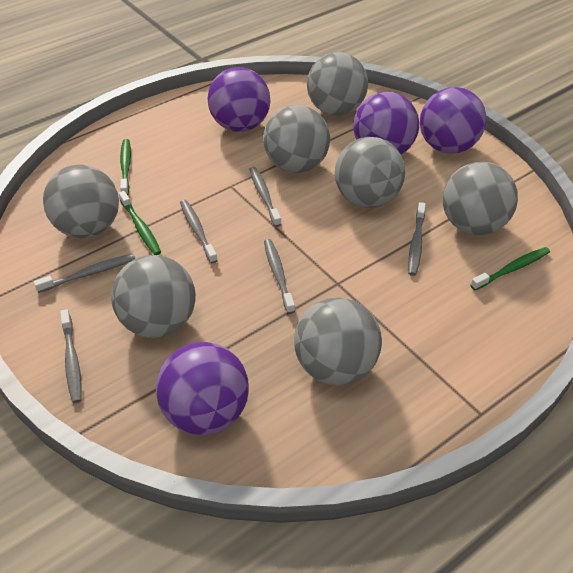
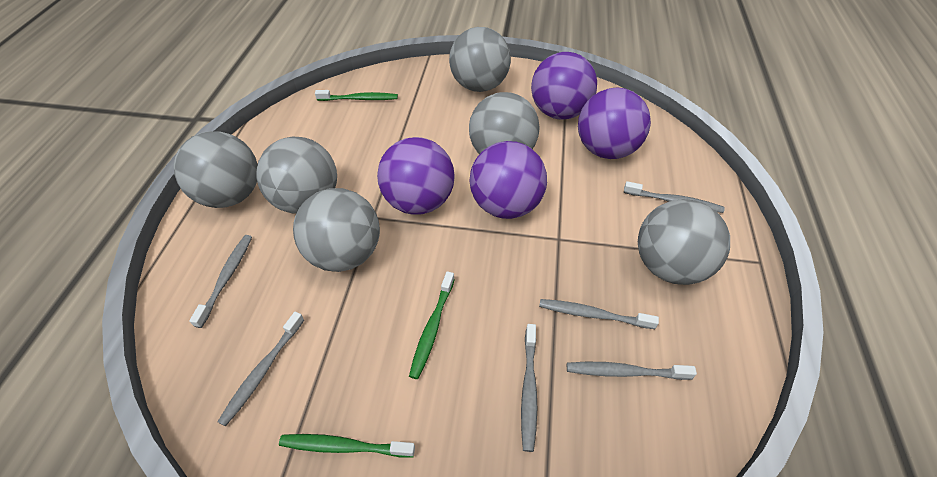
grey ball: [43,165,119,238] [111,255,196,338] [263,105,330,173] [294,297,382,385] [307,52,368,116] [335,137,405,208] [443,162,518,235] = 7 -> [174,131,257,208] [256,136,337,214] [293,188,380,272] [449,27,511,92] [469,92,540,154] [638,199,730,285] = 6

